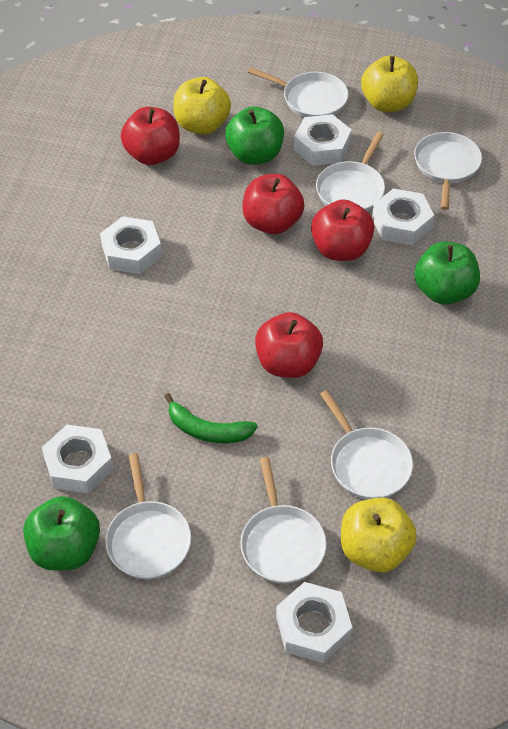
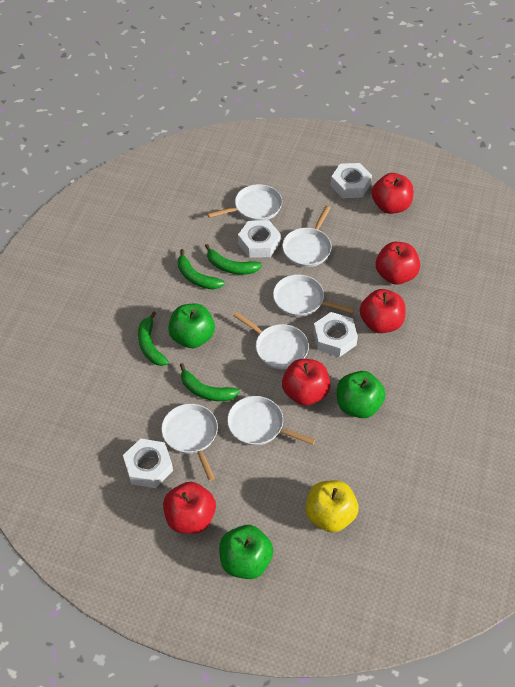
green banana: [165,393,258,443] = 1 -> [138,311,169,366] [178,249,225,290] [180,363,240,401] [205,244,262,274] = 4
red apple: [121,107,180,165] [242,174,304,234] [255,312,323,378] [311,199,374,261] = 4 -> [163,482,216,534] [282,359,330,406] [360,289,405,333] [372,173,413,214] [376,242,420,285] = 5
white nut: [42,424,113,493] [100,216,162,274] [276,582,352,663] [294,114,352,166] [372,188,434,245] = 5 -> [123,438,173,488] [238,220,281,258] [313,312,358,357] [331,163,372,198] = 4
yellow apple: [173,77,231,134] [341,498,417,572] [361,55,418,112] = 3 -> [306,480,359,533] = 1

